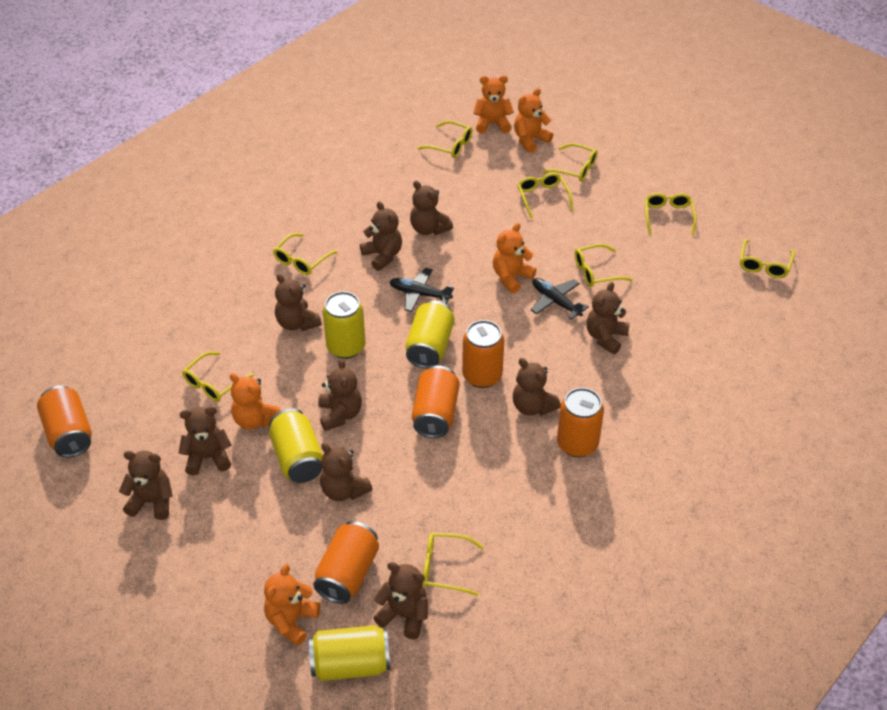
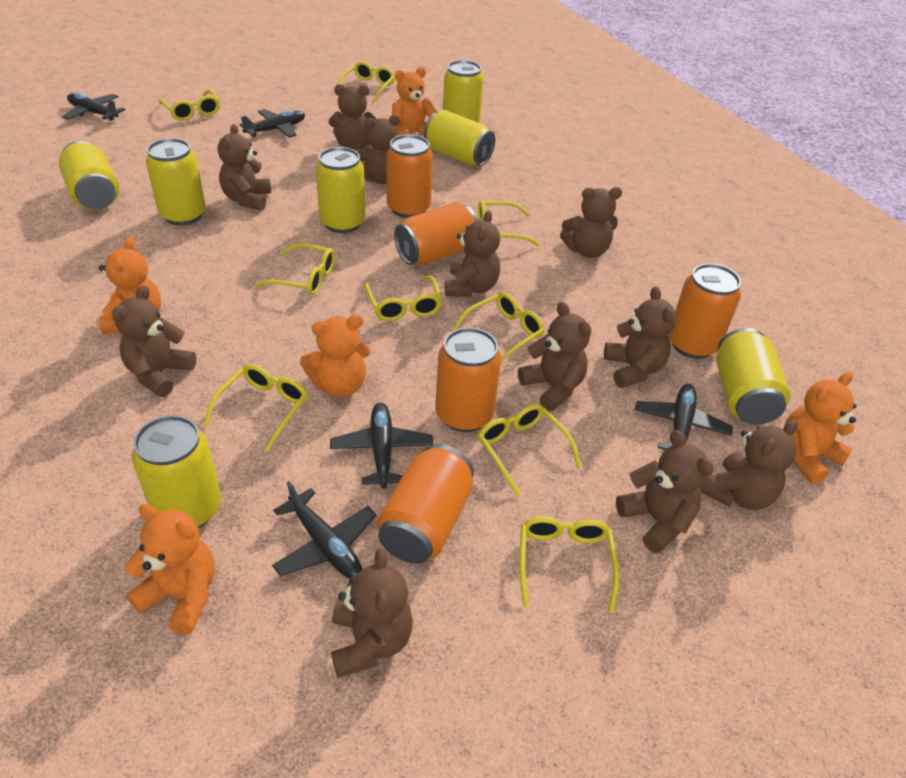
black plane: [389,268,454,312] [531,278,589,320] = 2 -> [62,93,125,121] [239,109,305,138] [272,481,377,579] [330,403,433,489] [635,384,733,450] = 5
brown teddy bear: [119,451,173,520] [179,406,232,476] [275,273,322,331] [318,359,362,431] [320,443,373,501] [360,201,402,271] [373,562,428,639] [410,180,453,235] [513,358,561,416] [587,282,630,354] = 10 -> [112,285,196,397] [218,124,271,211] [329,84,376,150] [331,548,413,678] [357,115,400,184] [445,210,500,297] [518,302,591,411] [560,187,622,258] [604,286,677,388] [616,430,713,553] [700,420,798,510] = 11
yellow can: [269,408,323,483] [309,625,390,681] [323,291,365,359] [405,301,454,369] = 4 -> [59,141,119,210] [132,415,221,528] [146,138,206,226] [316,147,365,233] [424,110,495,166] [443,60,484,123] [716,328,791,425] = 7

